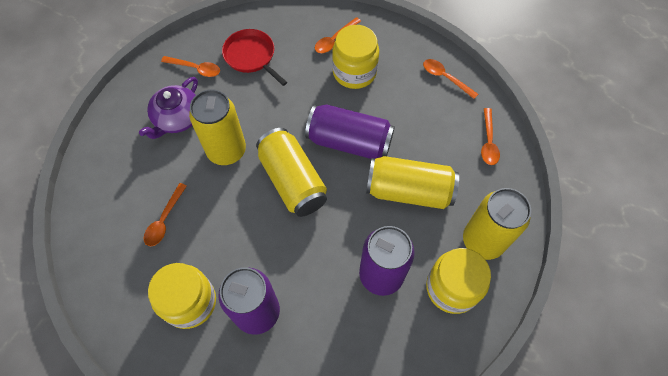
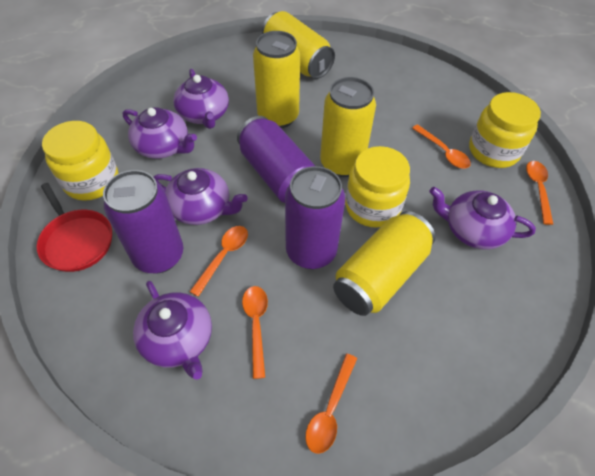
purple teapot: [139,77,198,139] = 1 -> [123,107,197,159] [133,281,212,380] [153,168,248,225] [173,69,229,129] [429,187,536,250] = 5

